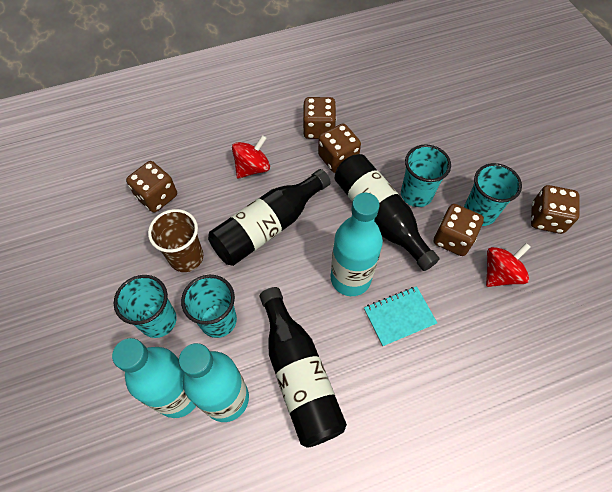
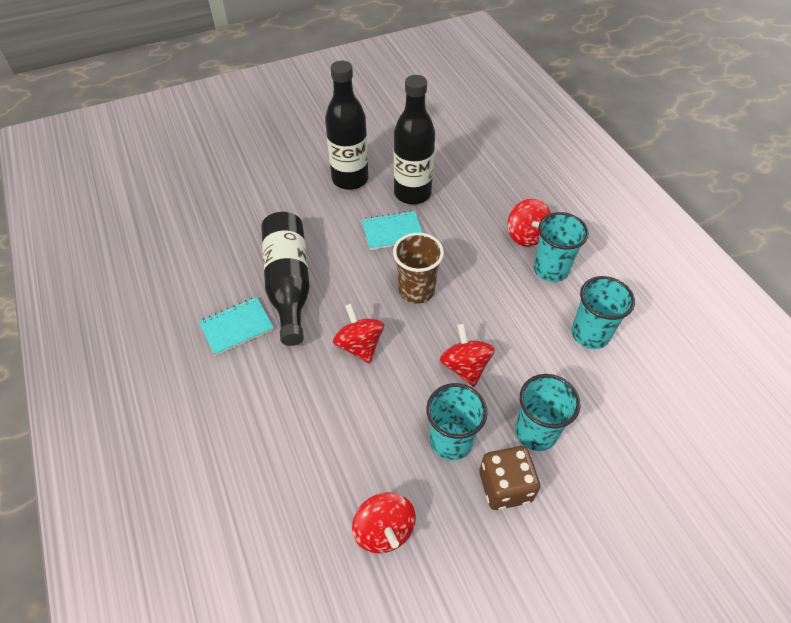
brown dice: [126,161,177,213] [303,97,336,139] [318,124,361,173] [434,204,484,256] [531,185,580,234] = 5 -> [479,446,540,510] = 1
red spinning top: [232,135,270,179] [486,243,531,287] = 2 -> [333,304,384,364] [352,492,416,553] [440,323,495,387] [508,199,551,247] = 4
turquoise bottle: [112,338,196,418] [179,343,249,422] [331,193,383,296] = 3 -> none = 0
turquoise notebook: [364,286,437,347] = 1 -> [199,297,274,356] [362,210,423,250] = 2

